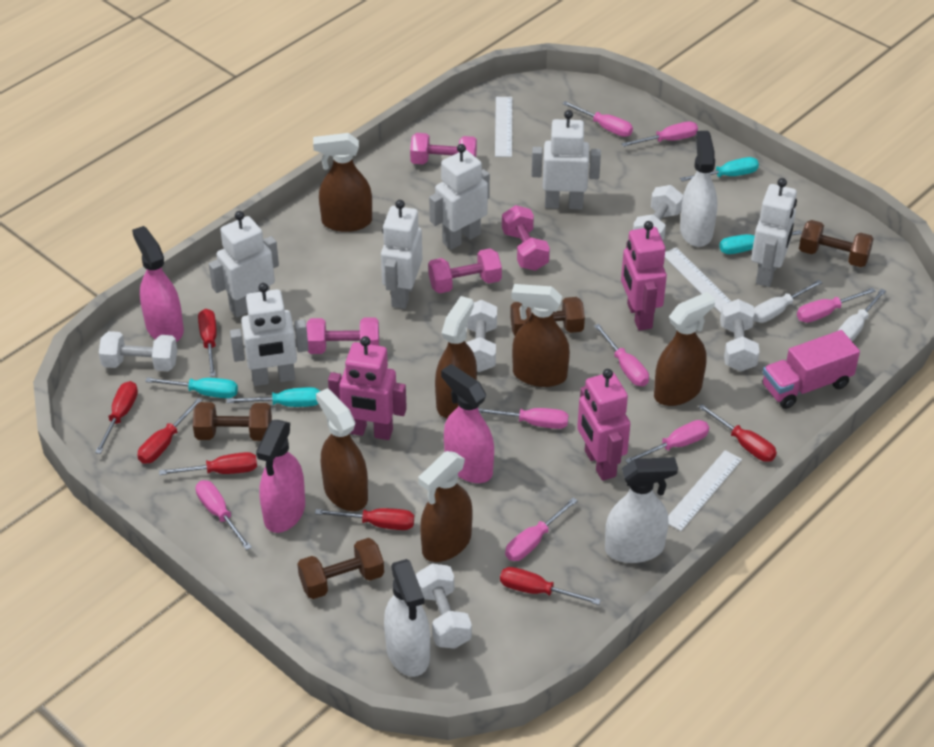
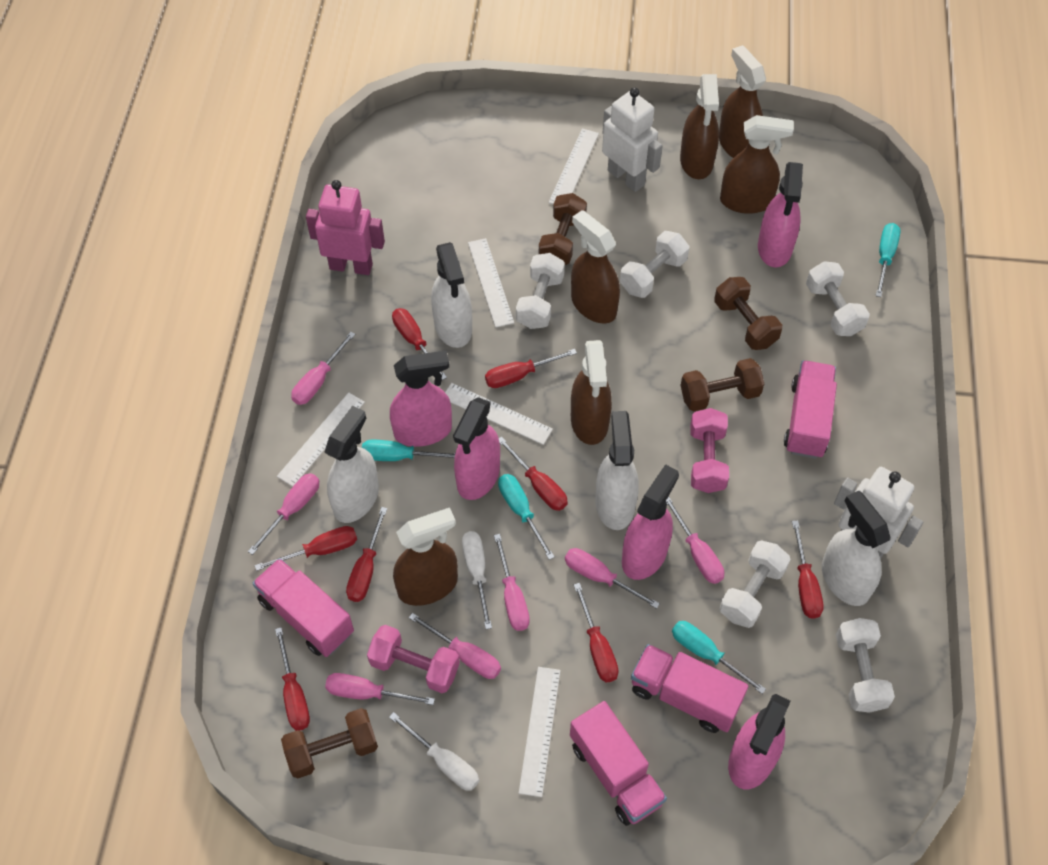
pink dumbbell: [306,317,379,354] [410,133,477,164] [428,248,502,294] [502,205,550,271] = 4 -> [367,625,460,693] [690,408,729,493] = 2
pink robot: [328,336,407,440] [577,369,630,481] [621,221,667,331] = 3 -> [306,180,385,275] = 1
pink screwdriver: [196,480,252,550] [478,408,568,429] [505,497,578,561] [562,101,633,137] [594,324,649,386] [621,121,698,147] [625,420,709,463] [797,288,876,323] = 8 -> [248,473,319,555] [291,332,355,405] [325,673,435,705] [409,613,501,679] [494,534,530,631] [565,548,660,609] [666,496,724,584] = 7
pink spray bottle: [132,226,184,342] [256,420,305,533] [441,364,494,483] = 3 -> [390,351,452,447] [453,397,500,500] [622,464,679,580] [728,694,791,789] [758,162,803,267] = 5
pink truck: [762,330,860,409] = 1 -> [252,558,354,657] [570,701,667,826] [631,644,748,733] [784,360,837,459] = 4
red screwdriver: [95,381,138,454] [138,398,203,464] [159,452,257,475] [198,309,217,377] [315,508,414,530] [500,567,601,605] [698,404,777,462] = 7 -> [255,526,357,571] [275,627,310,731] [346,507,387,602] [392,308,447,380] [485,349,577,388] [499,436,568,511] [574,583,619,682] [792,521,824,619] = 8
white robot: [209,211,279,317] [230,283,309,386] [381,200,422,309] [429,144,490,250] [531,110,601,210] [751,178,797,287] = 6 -> [602,87,663,192] [834,467,923,559] = 2
white ruler: [495,97,512,157] [665,247,732,313] [668,450,742,531] = 3 -> [277,393,365,487] [445,383,553,445] [468,238,514,328] [519,667,561,797] [549,129,599,204] = 5
white spray bottle: [384,559,430,677] [605,457,678,563] [680,131,717,247] = 3 -> [325,406,379,523] [431,242,472,348] [596,411,639,530] [822,491,890,606] = 4

